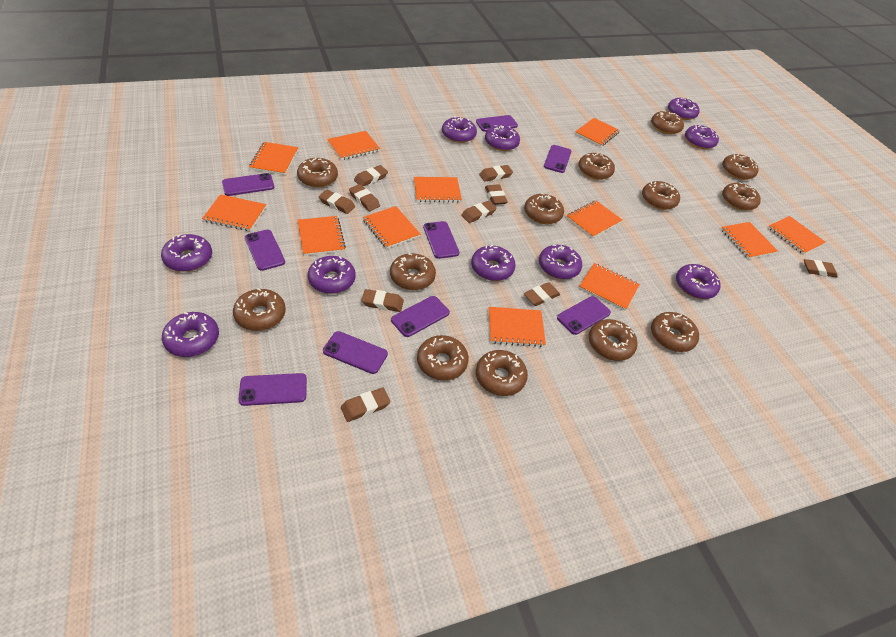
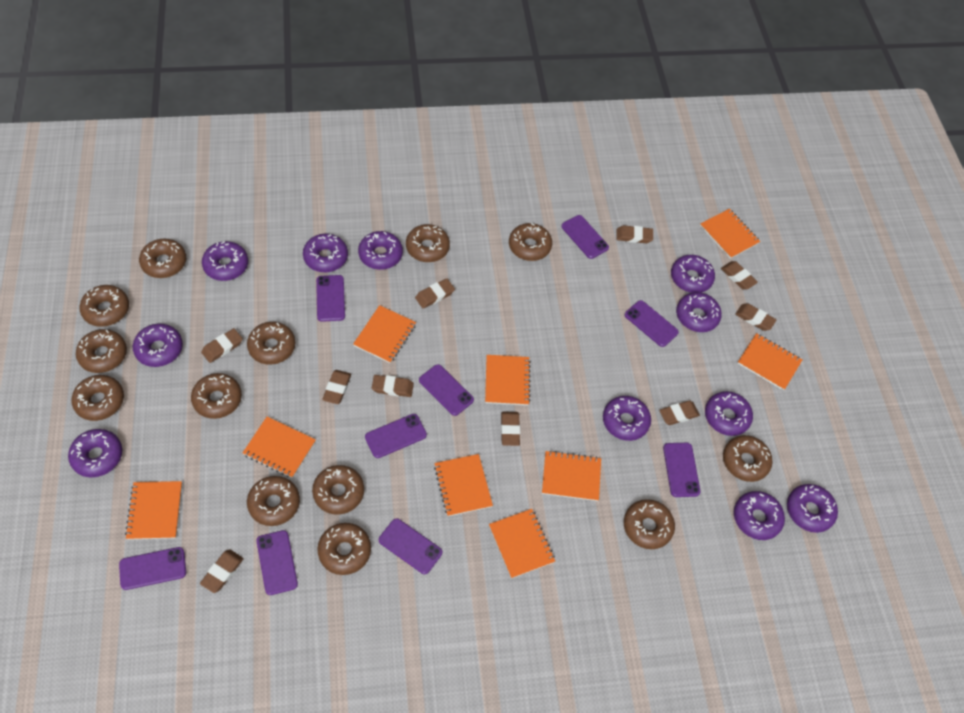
orange notebook: [202,194,266,231] [249,142,298,175] [298,216,346,256] [327,131,380,160] [363,206,420,249] [414,177,462,203] [489,307,546,347] [566,200,622,238] [575,118,620,147] [579,263,640,310] [721,222,778,259] [768,216,826,255] = 12 -> [125,481,182,540] [243,417,316,478] [353,305,416,363] [434,454,493,516] [485,355,531,406] [489,509,555,579] [542,450,601,501] [700,209,760,259] [737,333,802,390] = 9
purple donut: [161,234,212,272] [162,312,219,357] [308,256,356,294] [442,117,477,143] [471,245,516,281] [485,125,520,151] [539,245,582,279] [668,98,700,120] [676,264,721,299] [685,125,719,149] = 10 -> [68,429,122,477] [133,324,183,367] [202,241,248,281] [303,234,348,272] [358,231,403,270] [603,396,651,441] [671,255,715,293] [676,292,722,332] [705,391,753,436] [734,491,785,540] [787,484,838,533] = 11

